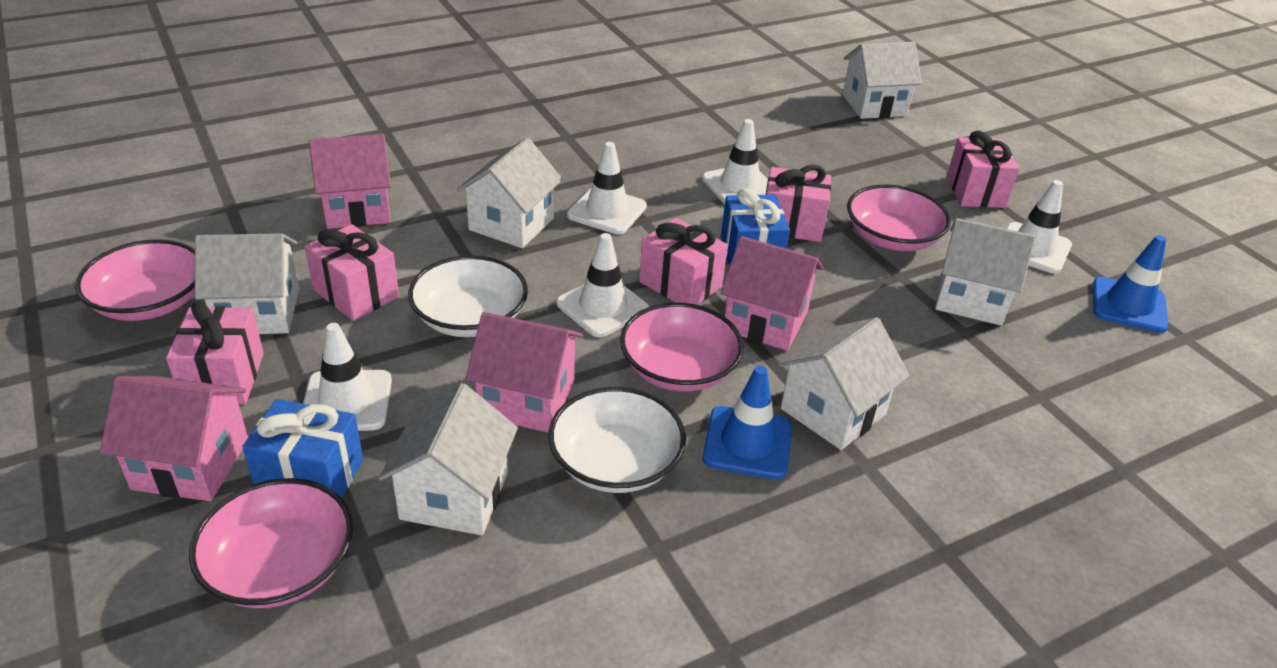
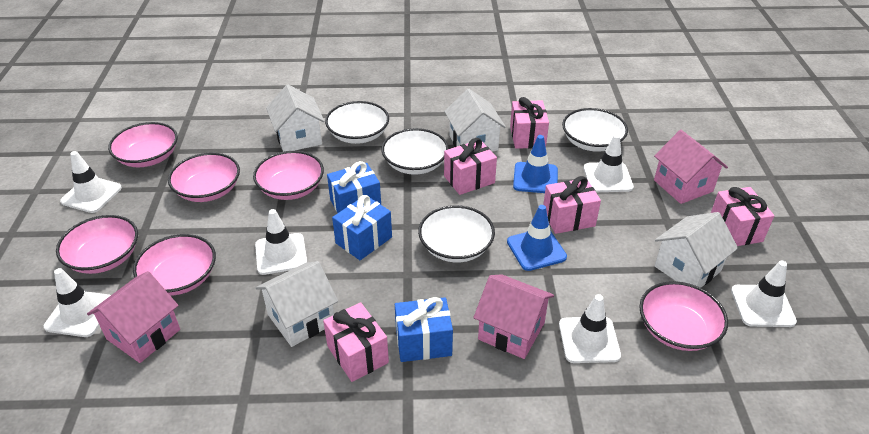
blue gift: [242,399,363,498] [721,188,790,265] = 2 -> [327,161,381,213] [332,195,392,260] [395,297,453,362] = 3
pink bowl: [75,239,195,321] [189,478,353,608] [620,303,744,392] [847,185,951,251] = 4 -> [56,215,138,274] [108,122,178,167] [133,234,216,296] [168,153,240,202] [253,151,324,200] [639,281,728,351] = 6
pink house: [100,376,248,501] [309,134,391,229] [465,312,583,432] [721,236,823,351] = 4 -> [87,271,180,363] [473,274,554,359] [654,130,728,204] = 3
white bowl: [408,255,528,337] [548,387,686,493] = 2 -> [325,101,389,144] [382,128,449,175] [418,205,495,262] [562,108,628,152] = 4
white house: [195,233,299,334] [379,383,518,535] [457,138,563,248] [778,317,910,450] [842,42,922,119] [935,218,1035,326] = 6 -> [256,261,338,347] [266,84,324,152] [444,89,506,152] [655,212,738,288] = 4
white traffic cone: [303,323,392,431] [556,233,650,337] [567,142,647,234] [702,119,768,204] [1006,180,1072,273] = 5 -> [44,268,111,337] [60,151,122,213] [255,209,307,275] [559,294,621,363] [584,134,634,192] [731,261,797,327] = 6

